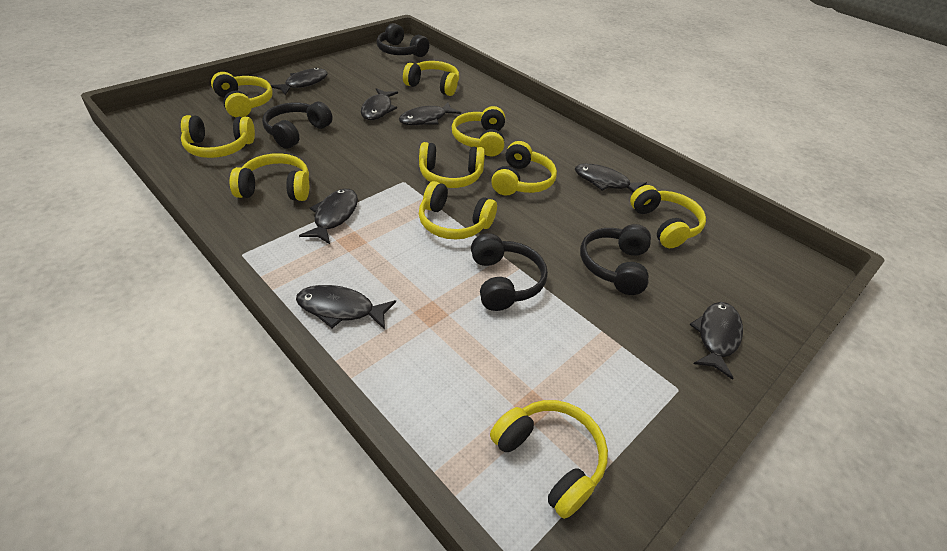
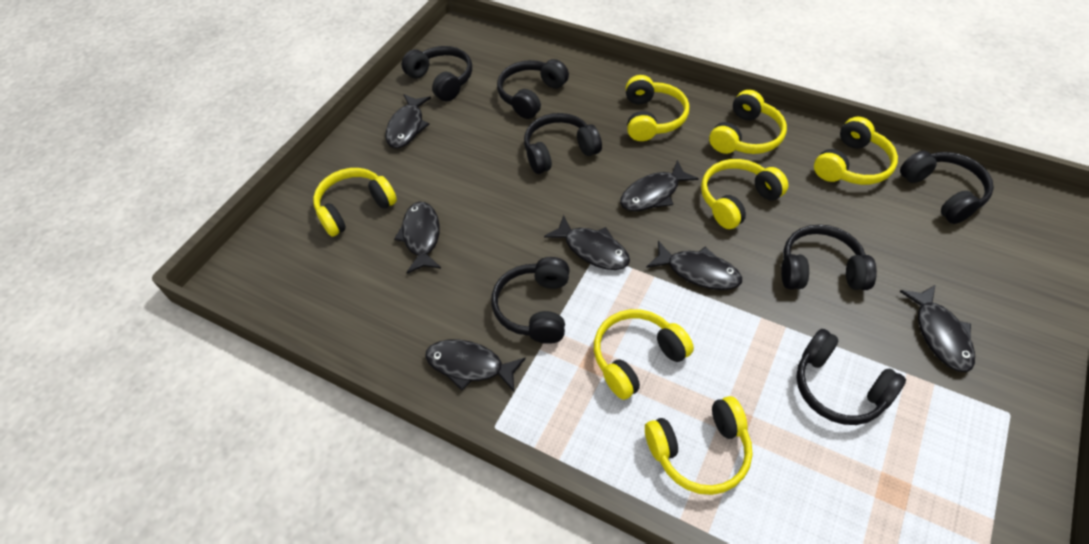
black headphones: [262,102,333,149] [377,23,429,57] [471,233,548,311] [580,224,651,295] = 4 -> [401,46,472,102] [492,257,570,344] [497,59,569,119] [524,113,602,174] [781,224,877,290] [796,329,906,425] [900,151,994,224] = 7
yellow headphones: [181,115,255,158] [211,72,273,117] [230,153,309,201] [403,61,459,96] [419,142,485,188] [419,181,497,239] [452,106,505,156] [490,400,608,519] [491,141,557,195] [630,185,706,248] = 10 -> [313,168,397,237] [594,309,694,400] [626,75,689,141] [645,396,753,495] [701,159,788,229] [709,90,787,154] [814,117,898,185] = 7

